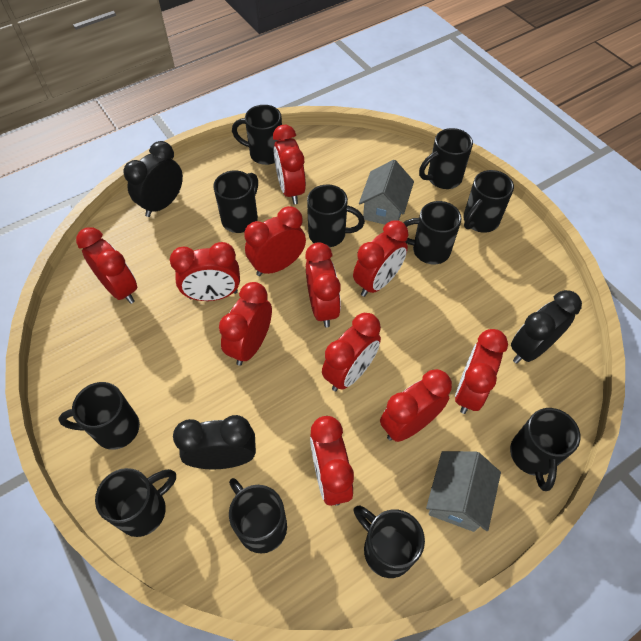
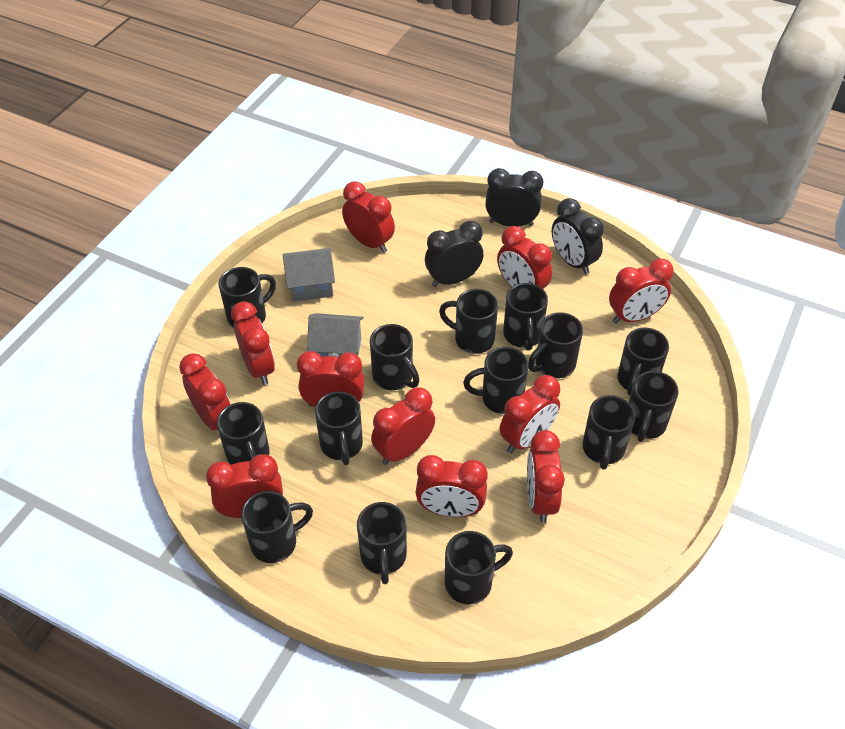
black mug: [58,382,140,450] [95,468,176,537] [213,170,258,233] [229,478,287,553] [232,105,282,165] [307,184,365,247] [354,505,425,578] [403,201,462,264] [419,128,473,189] [463,170,514,233] [510,408,580,491] = 11 -> [217,402,269,465] [219,267,276,328] [241,491,313,563] [315,391,363,465] [357,502,407,584] [370,324,419,390] [439,289,498,354] [445,531,513,604] [463,347,528,414] [503,283,548,351] [528,312,583,378] [582,395,635,470] [618,327,669,395] [629,371,679,442] = 14

